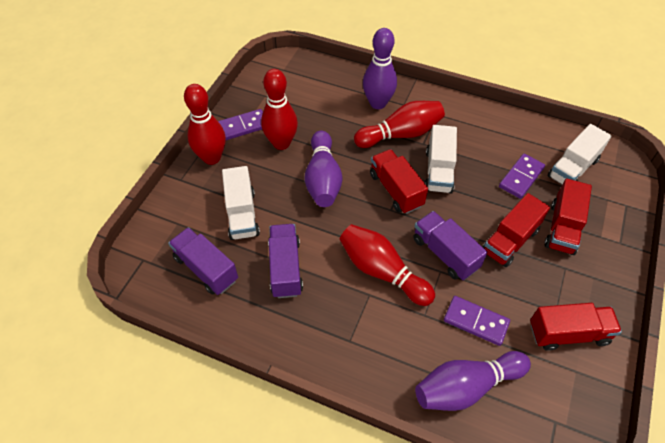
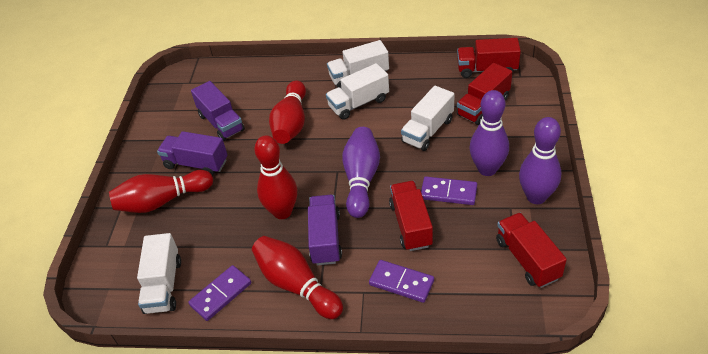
white truck: [222,166,260,240] [425,125,457,194] [548,124,612,184] = 3 -> [137,233,181,314] [326,63,389,120] [327,40,389,89] [401,86,455,151] = 4

